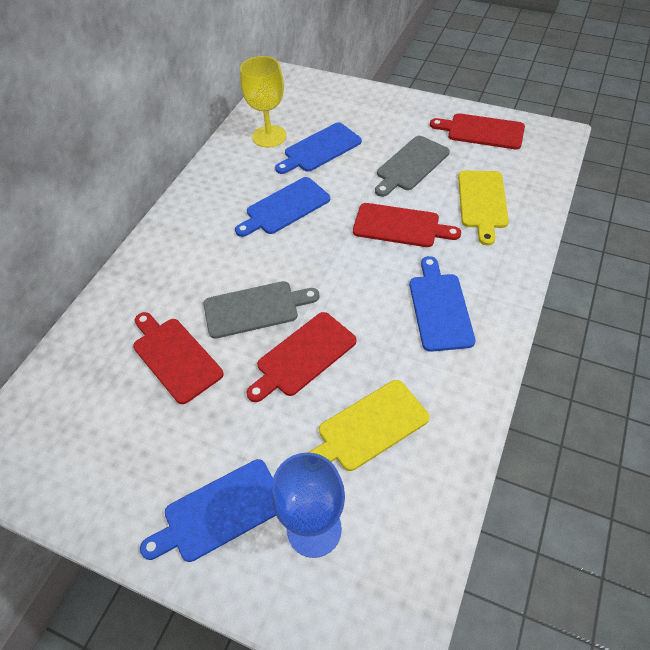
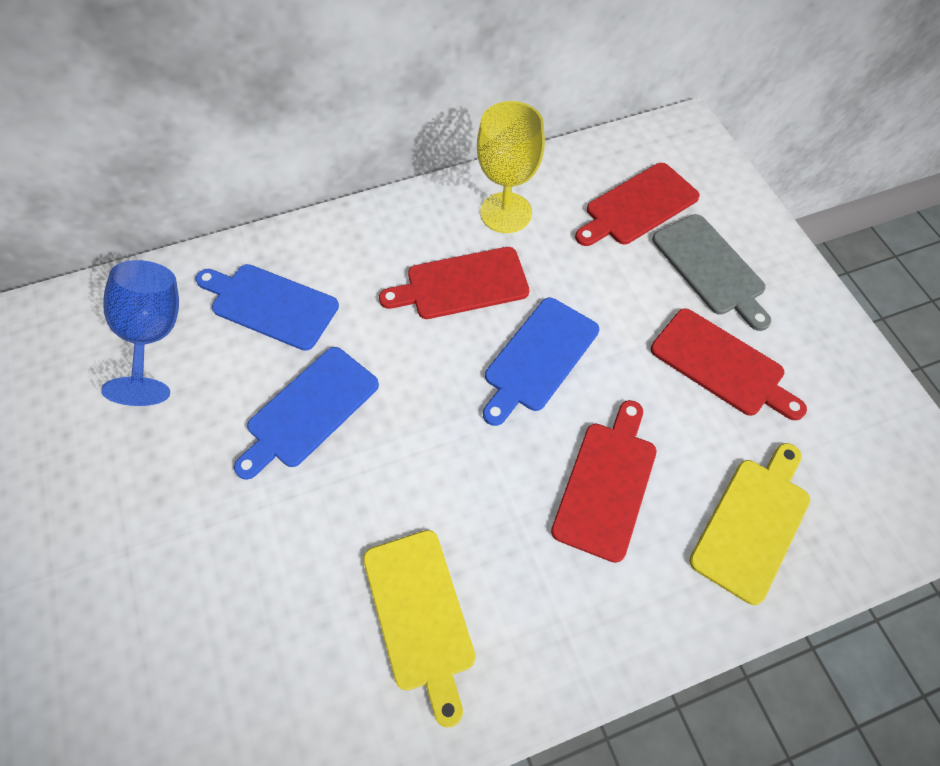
blue cutting board: [140,459,276,562] [235,177,330,237] [275,122,362,174] [409,256,476,352] = 4 -> [196,264,339,351] [234,347,379,480] [483,298,599,426] = 3
grey cutting board: [204,281,320,339] [375,136,450,197] = 2 -> [652,214,771,331] = 1

